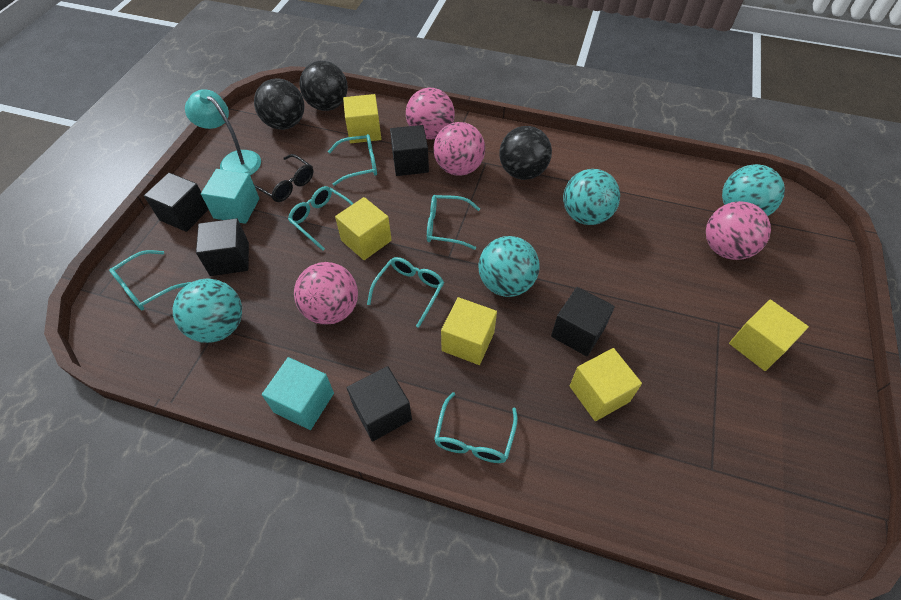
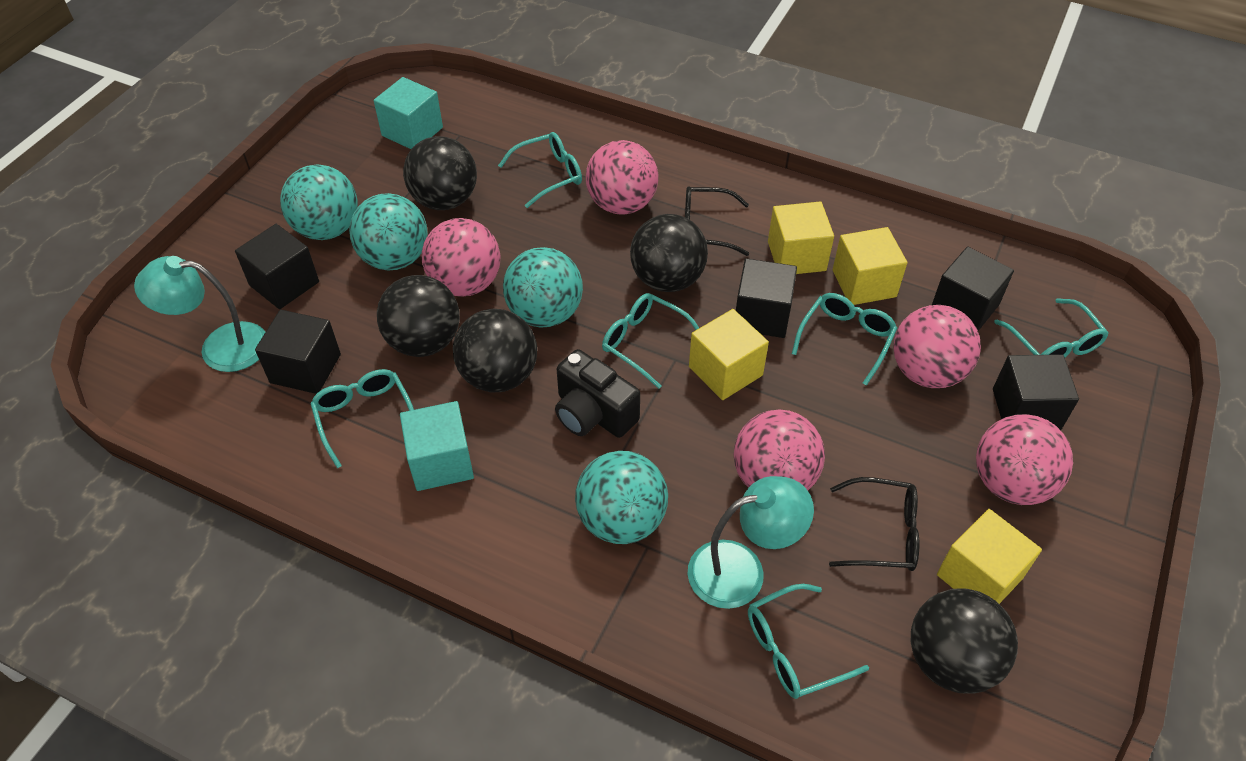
black ball: [254,78,305,130] [299,61,348,111] [499,126,552,180] = 3 -> [377,275,460,357] [403,136,477,210] [453,309,537,392] [630,214,708,292] [911,588,1018,694] = 5
black camera: none = 0 -> [555,349,640,438] = 1
black glasses: [254,154,313,202] = 1 -> [685,187,749,256] [829,477,919,571] = 2
pink ball: [294,262,358,325] [406,88,455,139] [433,122,485,176] [706,201,771,260] = 4 -> [422,218,500,297] [586,140,659,214] [734,410,825,490] [893,305,981,388] [976,414,1073,505] = 5
turquoise lamp: [185,89,261,175] = 1 -> [134,256,265,372] [688,476,814,609] = 2
yellow cube: [335,197,392,260] [343,94,381,143] [441,297,497,365] [570,348,642,421] [729,299,809,371] = 5 -> [689,309,769,400] [768,202,834,274] [833,227,907,305] [937,509,1042,604] = 4

